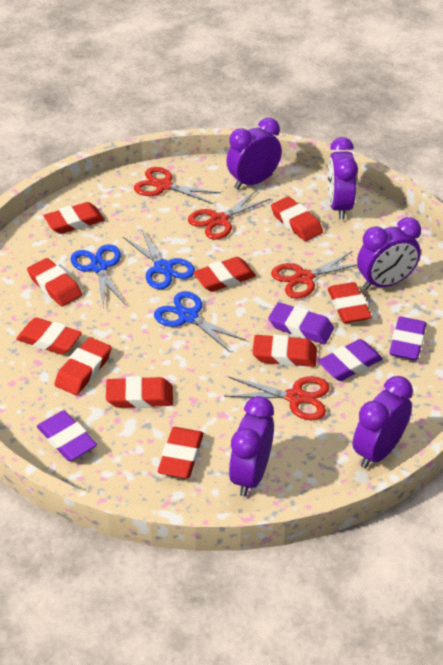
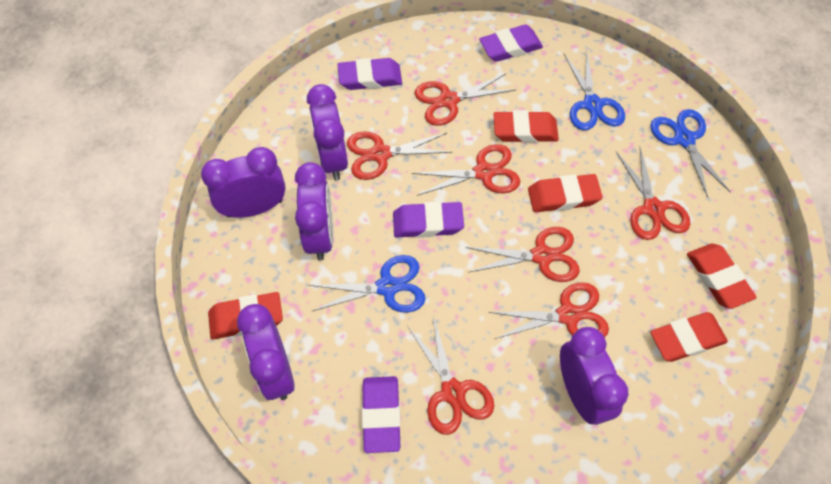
red eraser: [16,317,82,355] [27,258,82,306] [44,202,105,234] [54,337,112,395] [106,376,173,408] [158,427,203,478] [193,257,256,292] [252,334,317,367] [271,196,323,241] [328,282,372,323] = 10 -> [208,292,283,340] [493,110,559,143] [528,174,603,212] [651,312,728,362] [687,244,757,309] = 5
red scissors: [134,167,221,204] [188,190,270,240] [224,376,330,420] [271,251,358,299] = 4 -> [347,131,452,180] [408,316,494,435] [412,144,521,196] [414,73,515,126] [466,227,580,282] [488,282,609,339] [616,148,690,240] = 7

